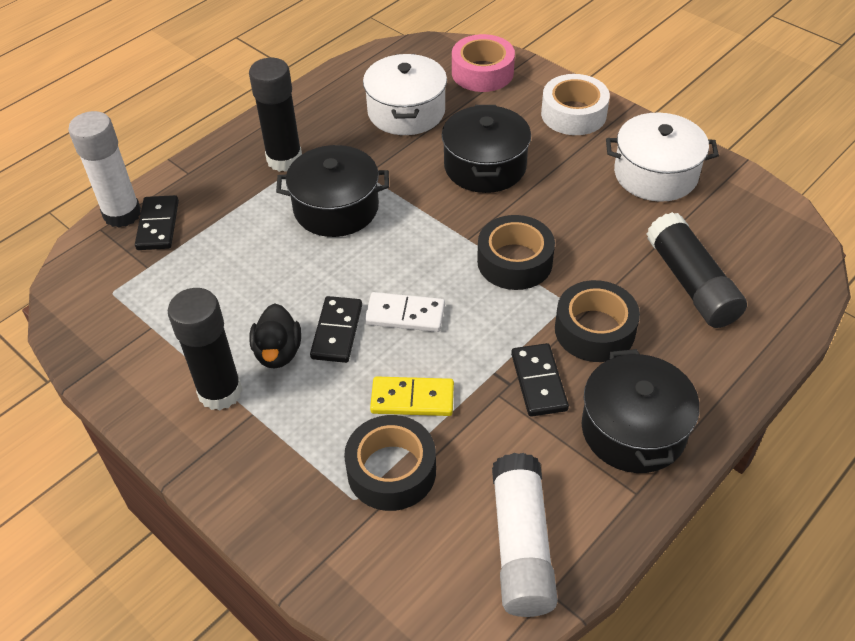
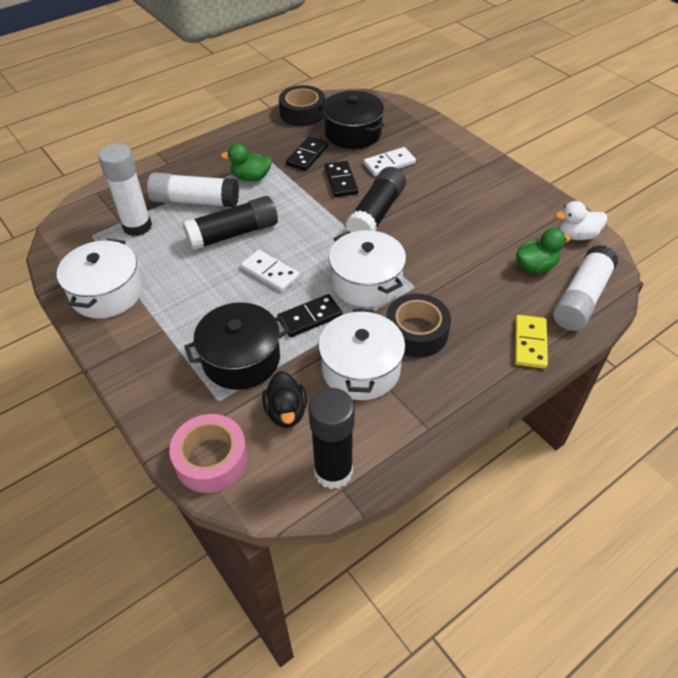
black pot: [276,145,389,237] [442,105,531,193] [582,349,700,473] = 3 -> [184,302,290,390] [323,91,385,149] = 2
black tape: [344,415,436,511] [477,215,555,290] [555,280,640,362] = 3 -> [279,85,325,126] [386,293,451,358] = 2
green duck: none = 0 -> [221,143,272,181] [516,228,571,273] = 2
white domino: [365,292,445,332] = 1 -> [241,250,300,292] [363,147,416,176] = 2
white duck: none = 0 -> [555,201,607,240] = 1
white glue stick: [68,111,141,228] [492,453,558,617] = 2 -> [98,144,152,236] [147,172,239,207] [553,245,618,331] = 3
white pot: [363,54,447,135] [606,112,719,202] = 2 -> [57,239,143,319] [318,309,405,400] [329,230,406,307] = 3
white tape: [541,74,610,135] = 1 -> none = 0

